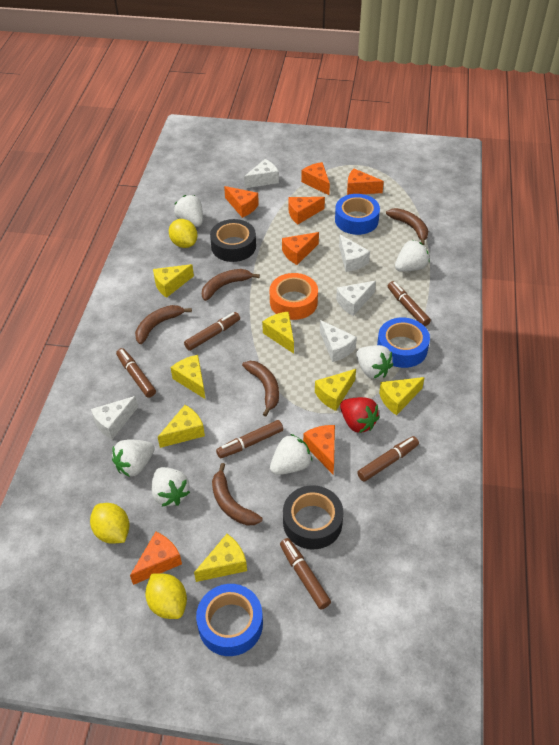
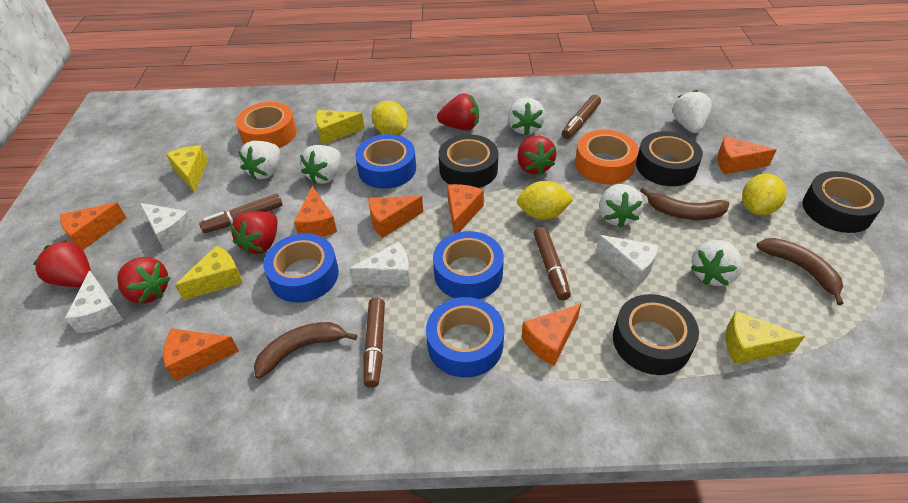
black tape: [210,219,256,262] [283,485,343,549] = 2 -> [439,134,498,188] [613,294,699,375] [636,131,703,186] [803,171,884,233] = 4
blue tape: [196,584,263,656] [335,194,380,235] [377,318,430,368] = 3 -> [263,233,339,303] [355,134,416,189] [426,297,504,378] [433,231,504,299] = 4
brown banana: [135,305,192,344] [202,269,260,301] [212,463,263,525] [242,361,279,417] [386,208,428,245] = 5 -> [254,322,357,379] [640,187,729,220] [756,238,844,305] = 3
brown marker: [116,348,156,398] [184,312,240,351] [216,420,283,459] [280,538,331,609] [357,436,419,482] [388,281,431,326] = 6 -> [199,193,283,233] [363,298,385,388] [534,227,571,301] [562,95,601,139] = 4
orange tape: [270,273,318,320] = 1 -> [236,102,297,148] [575,130,639,184] = 2
red strawberry: [340,397,380,433] = 1 -> [33,240,91,287] [117,257,170,304] [230,211,277,255] [437,93,479,131] [517,136,556,175] = 5
white cheese: [91,396,138,439] [244,159,279,188] [320,320,357,362] [336,281,376,316] [339,235,370,272] = 5 -> [65,270,123,333] [140,203,195,250] [349,241,411,286] [596,235,659,287] = 4
yellow cheese: [153,264,194,298] [158,405,205,448] [171,355,205,399] [194,534,247,582] [262,311,294,354] [315,369,356,411] [379,377,425,415] = 7 -> [166,145,208,193] [175,245,243,301] [316,110,365,145] [726,311,805,364] = 4

